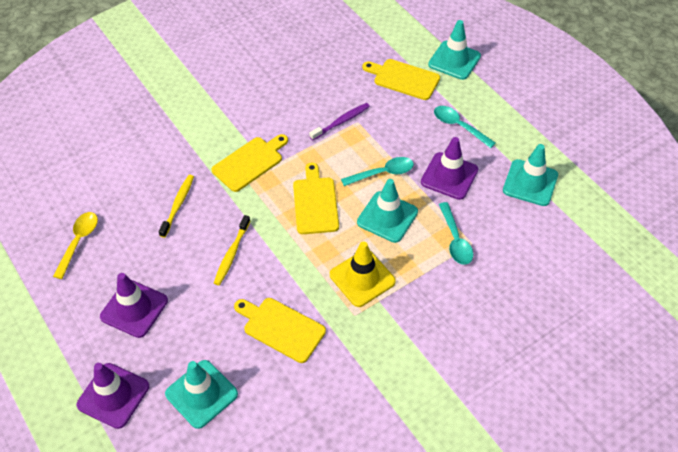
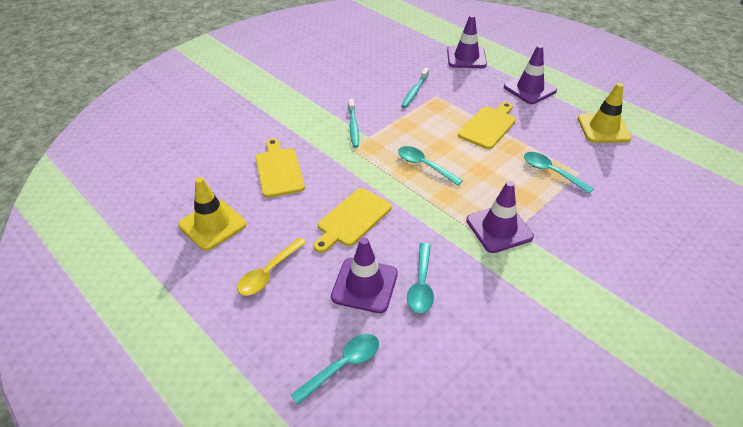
purple toothbrush: [309,103,370,141] = 1 -> none = 0
purple traffic cone: [76,363,149,429] [100,273,168,338] [421,137,478,200] = 3 -> [331,238,398,313] [447,15,487,68] [466,181,534,253] [504,45,557,104] = 4
turquoise spoon: [341,157,414,186] [434,106,495,148] [439,202,473,265] = 3 -> [291,334,379,405] [398,146,463,186] [407,243,434,313] [524,152,594,194] = 4
turquoise toothbrush: none = 0 -> [348,99,359,148] [401,68,429,108] = 2
turquoise traffic cone: [165,360,238,429] [357,179,418,243] [428,20,481,80] [503,144,558,206] = 4 -> none = 0
yellow cutting board: [212,134,288,192] [234,298,326,363] [293,163,339,234] [362,59,440,100] = 4 -> [255,138,305,198] [313,188,392,253] [458,102,516,149] = 3
yellow toothbrush: [159,175,194,238] [214,215,250,285] = 2 -> none = 0
yellow traffic cone: [330,241,396,307] = 1 -> [178,177,246,251] [578,83,632,143] = 2

